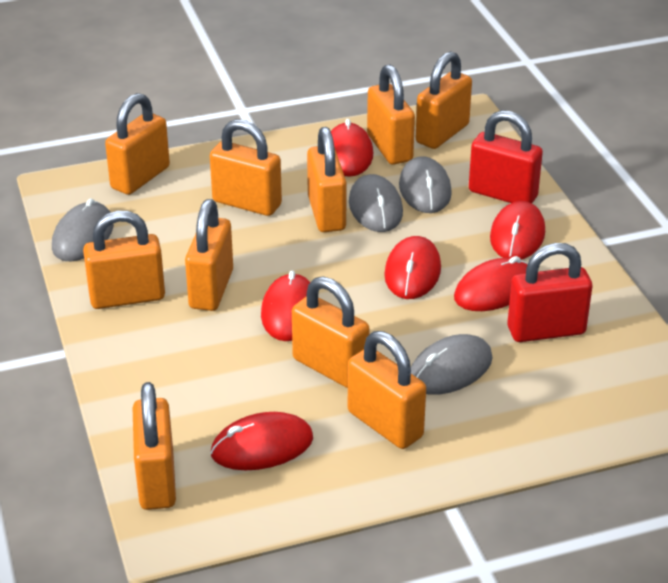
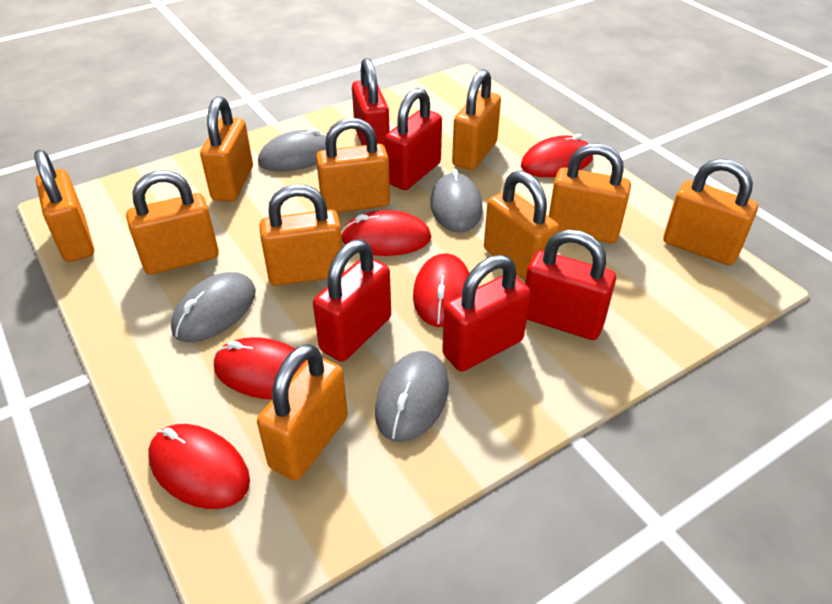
red mouse: [211,412,313,470] [261,270,310,341] [331,119,373,177] [384,236,441,299] [454,256,528,311] [490,201,545,260] = 6 -> [148,424,250,509] [214,337,307,399] [341,210,431,256] [413,253,470,327] [521,134,593,177] = 5
red padlock: [469,110,543,203] [507,243,592,342] = 2 -> [313,240,391,362] [352,58,390,146] [385,88,442,190] [442,255,531,371] [525,229,616,340] = 5

